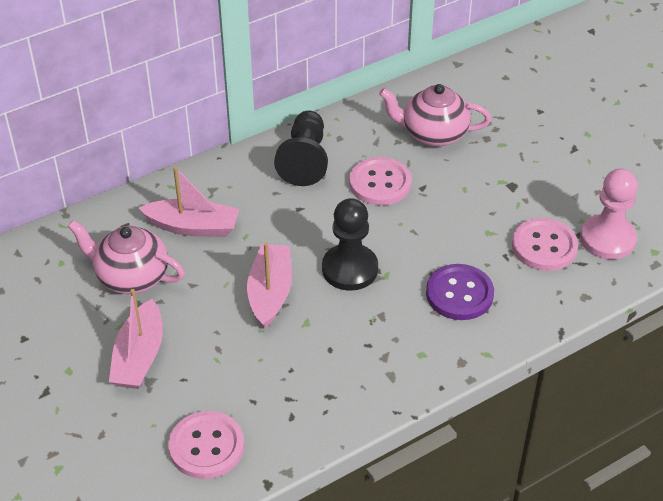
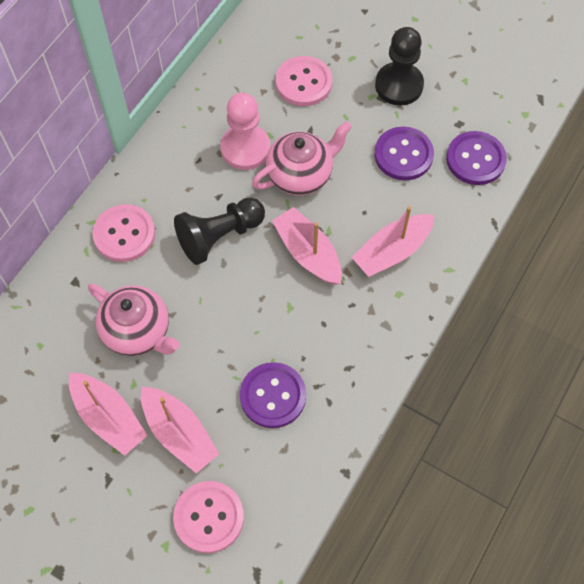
pink boat: [109,289,163,389] [139,167,239,237] [247,243,292,329] = 3 -> [69,373,148,456] [141,387,219,473] [272,207,342,285] [351,206,435,277] = 4
purple button: [426,264,494,320] = 1 -> [240,362,306,428] [374,127,434,180] [446,131,507,185] = 3

